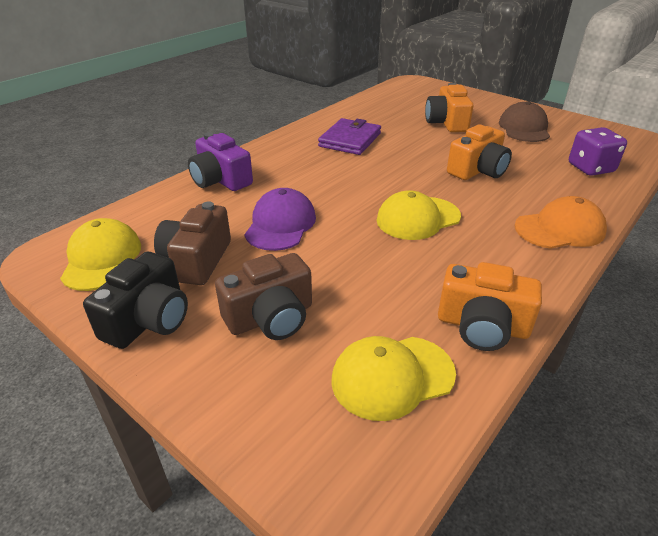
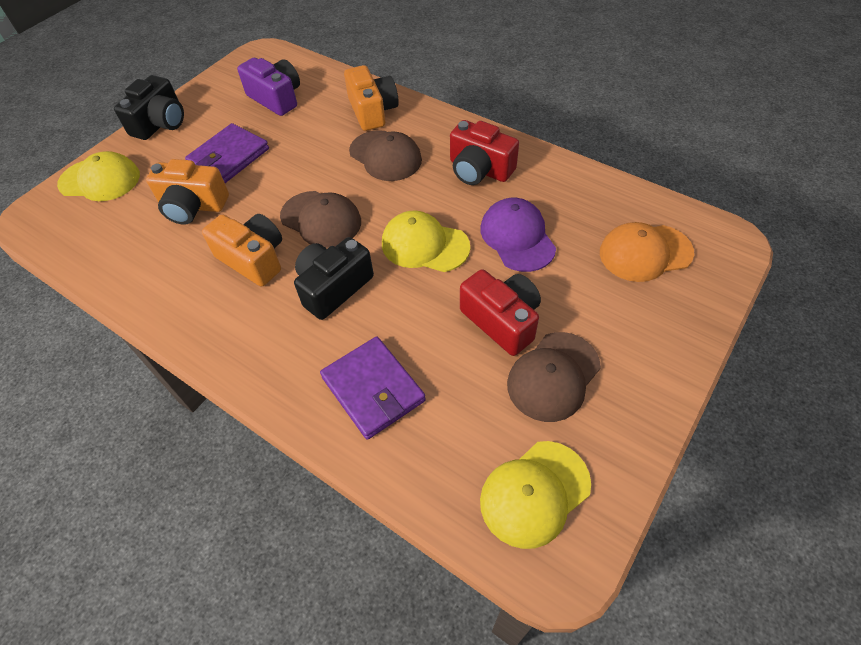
black camera: [83,252,188,349] = 1 -> [114,75,184,140] [294,237,374,320] = 2
brown camera: [154,201,231,285] [215,253,312,340] = 2 -> none = 0
brown cap: [499,101,550,142] = 1 -> [280,191,361,248] [349,130,422,181] [507,332,601,422] = 3
purple dice: [569,127,627,176] = 1 -> none = 0
purple wallet: [318,118,381,155] = 1 -> [185,123,269,183] [320,336,426,440] = 2
red camera: none = 0 -> [450,120,519,185] [460,269,541,356] = 2

